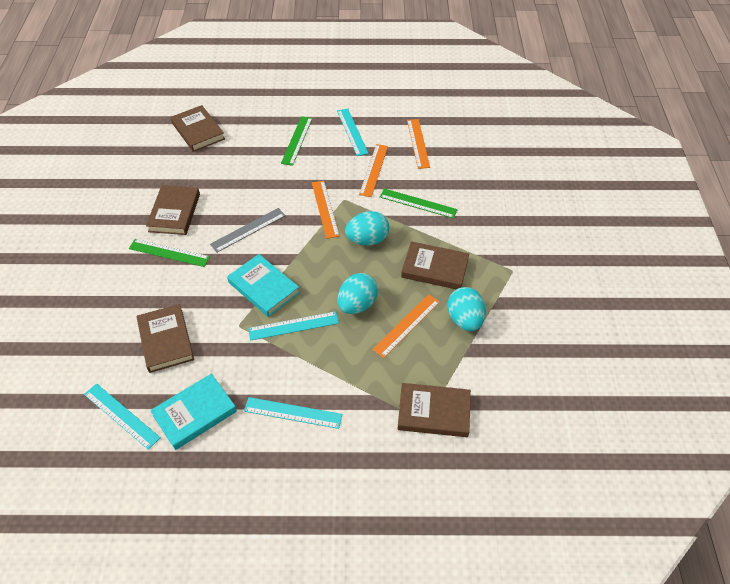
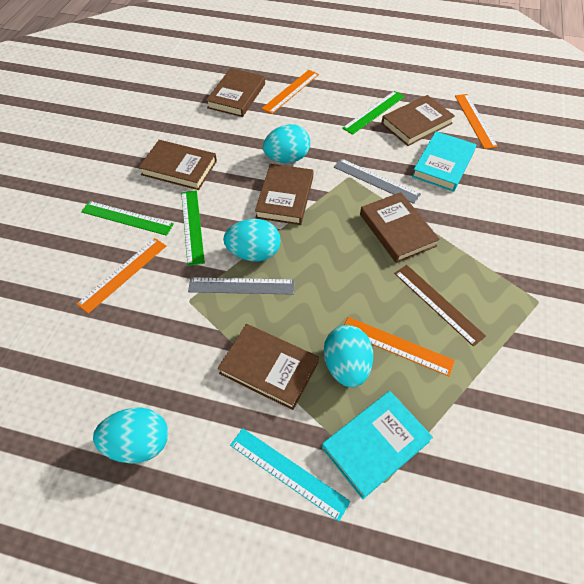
brown book: [137,304,194,373] [146,185,200,235] [170,105,225,152] [397,383,471,437] [401,241,469,289] = 5 -> [138,140,217,190] [206,68,265,117] [218,324,319,410] [255,164,314,225] [360,192,440,263] [381,95,455,146] = 6
brown ruler: none = 0 -> [394,265,486,347] = 1
grey ruler: [210,208,286,252] = 1 -> [188,277,295,295] [334,158,421,204] = 2
turquoise egg: [338,273,378,314] [345,211,389,245] [448,287,486,331] = 3 -> [93,408,168,463] [223,219,280,261] [263,124,310,163] [324,325,373,387] = 4
turquoise ruler: [84,383,161,450] [244,397,342,429] [248,311,339,341] [337,108,369,156] = 4 -> [230,428,351,521] = 1

